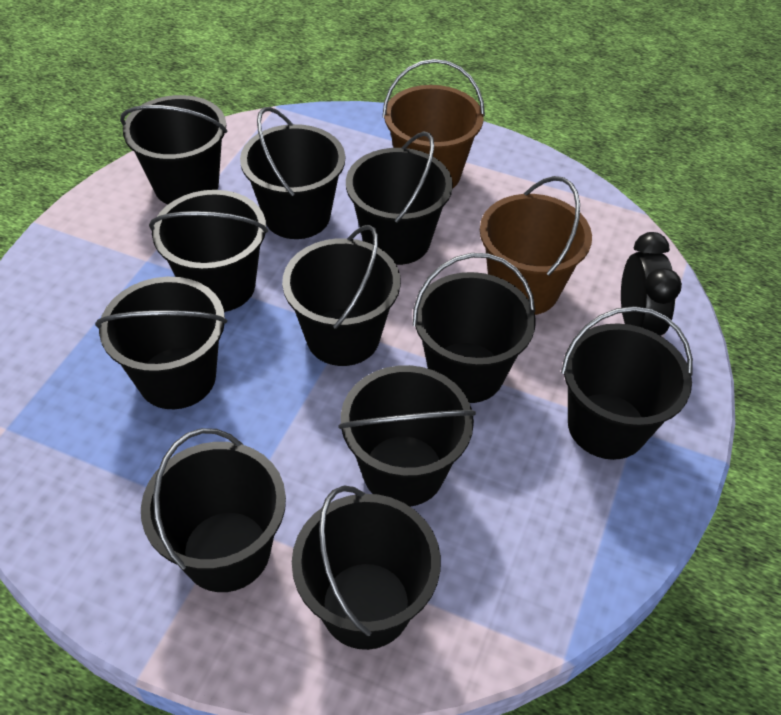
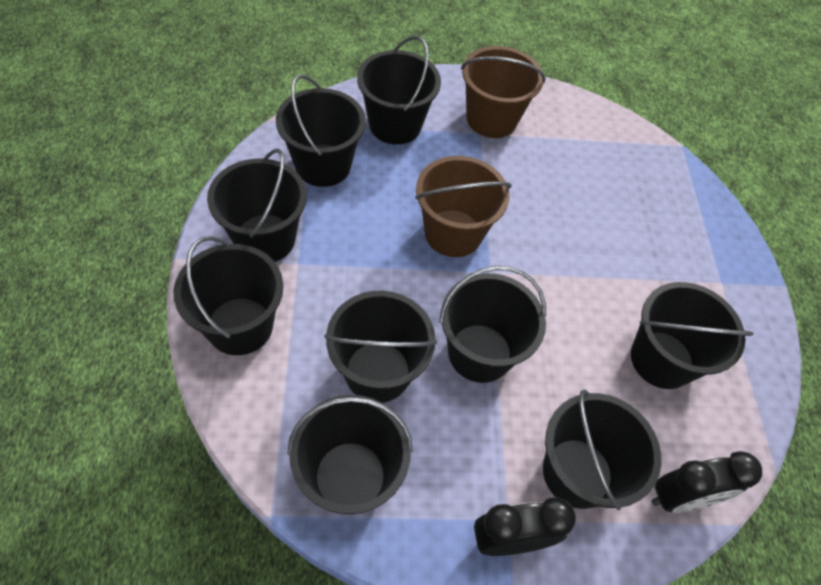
black bucket: [95,277,227,409] [120,95,227,204] [141,428,286,592] [149,190,268,312] [240,107,345,239] [282,225,401,366] [292,486,441,650] [338,365,476,507] [346,131,453,265] [413,253,536,403] [561,306,693,460] = 11 -> [173,236,283,355] [207,149,307,262] [276,74,366,187] [287,395,413,514] [324,291,437,403] [357,35,441,144] [439,266,546,383] [543,390,661,510] [631,282,753,389] = 9
black clock: [621,232,682,336] = 1 -> [474,497,576,556] [651,451,762,513] = 2

